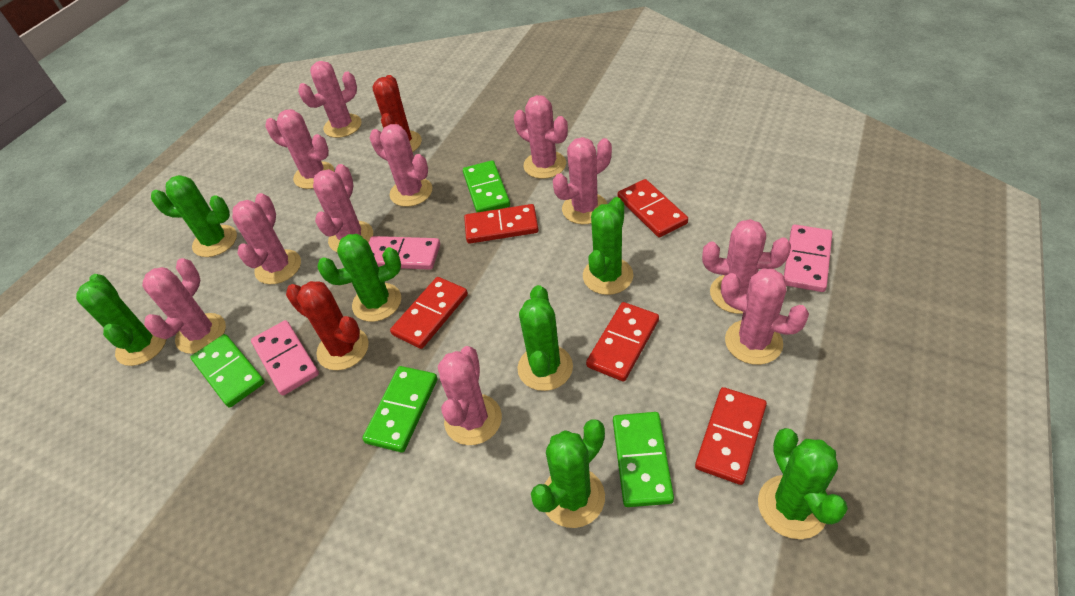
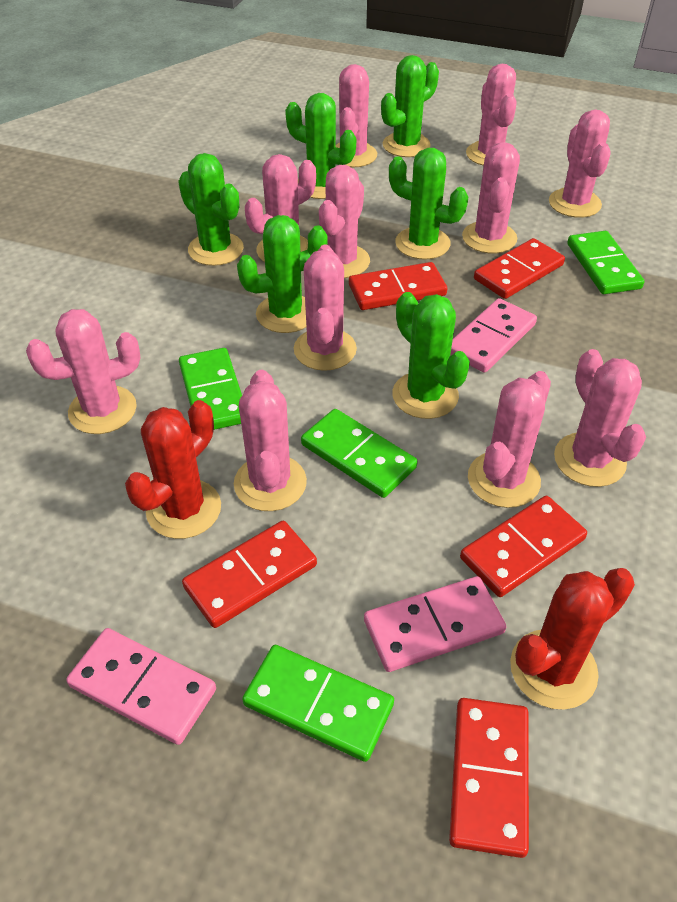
green cactus: [76,274,167,366] [151,175,237,257] [317,234,401,322] [517,285,573,391] [531,419,605,528] [583,197,633,295] [758,428,848,539] = 7 -> [178,153,244,266] [237,215,328,333] [285,93,356,199] [381,55,439,157] [389,148,468,259] [392,292,470,419] = 6

